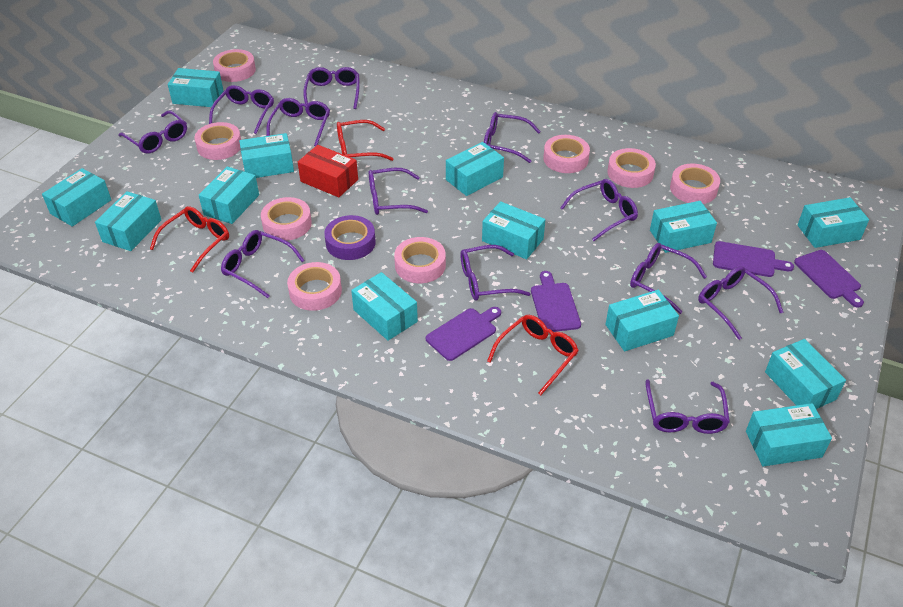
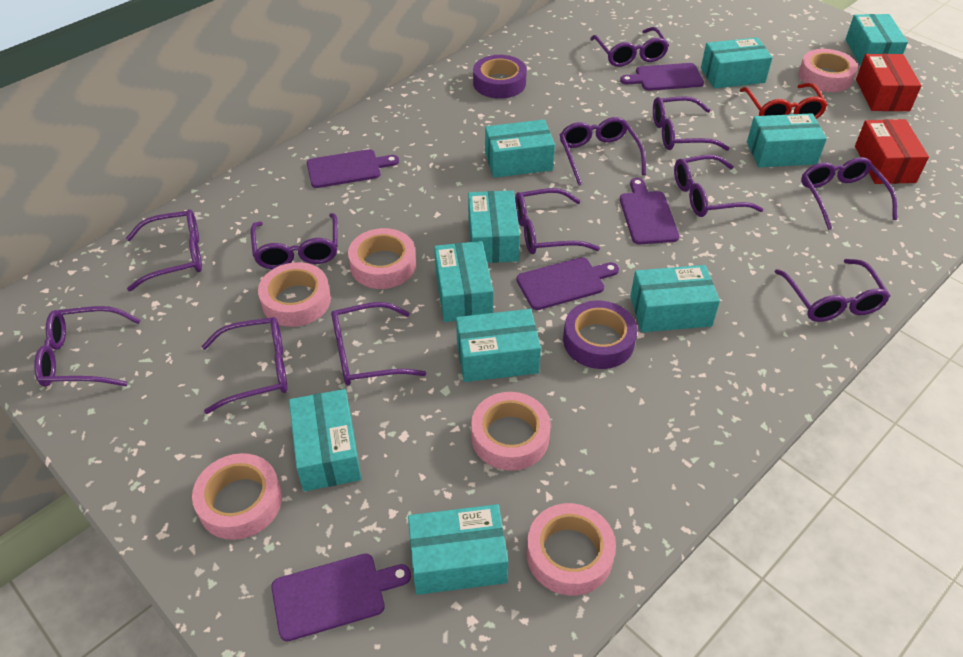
pink tape: [194,122,241,160] [213,49,256,82] [261,197,312,241] [287,262,342,311] [394,237,446,283] [543,135,590,173] [607,148,656,188] [670,164,720,204] = 8 -> [192,453,282,540] [258,262,331,327] [348,228,416,289] [471,392,551,471] [527,503,616,596] [799,49,858,92] = 6
purple cutting board: [426,307,501,361] [531,271,581,332] [713,241,794,277] [794,250,864,308] = 4 -> [271,553,411,642] [307,149,399,188] [516,257,619,310] [620,63,704,91] [620,178,679,244] = 5
purple tape: [324,215,376,260] = 1 -> [473,55,527,99] [563,301,637,369] = 2
red box: [298,145,358,197] = 1 -> [855,119,929,184] [856,54,922,111] = 2
red glasses: [150,206,229,273] [337,120,394,161] [487,315,579,395] = 3 -> [739,83,828,119] = 1
turquoise box: [42,168,111,227] [95,191,161,251] [168,68,224,107] [199,167,259,224] [239,133,294,178] [351,272,418,341] [446,142,504,196] [482,201,545,259] [605,290,679,351] [650,201,717,253] [746,403,832,466] [765,339,846,409] [797,197,869,248] = 13 -> [289,389,361,491] [408,504,508,595] [434,241,493,322] [456,309,541,382] [468,190,520,263] [485,120,555,178] [630,265,720,332] [701,37,773,89] [747,113,827,167] [845,14,908,66] = 10

